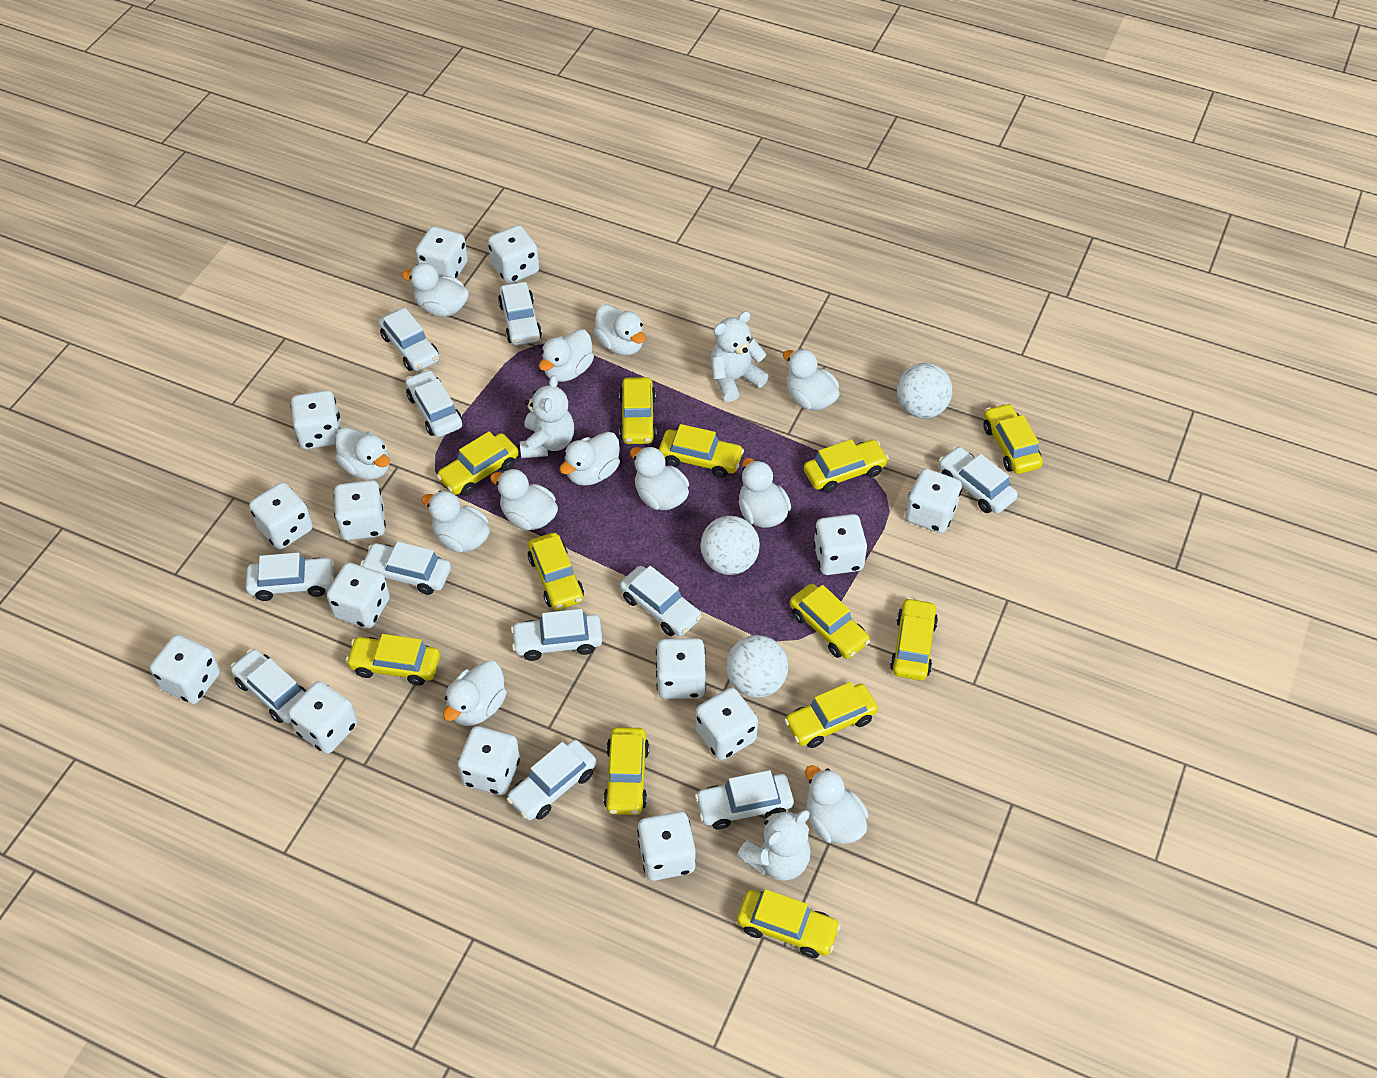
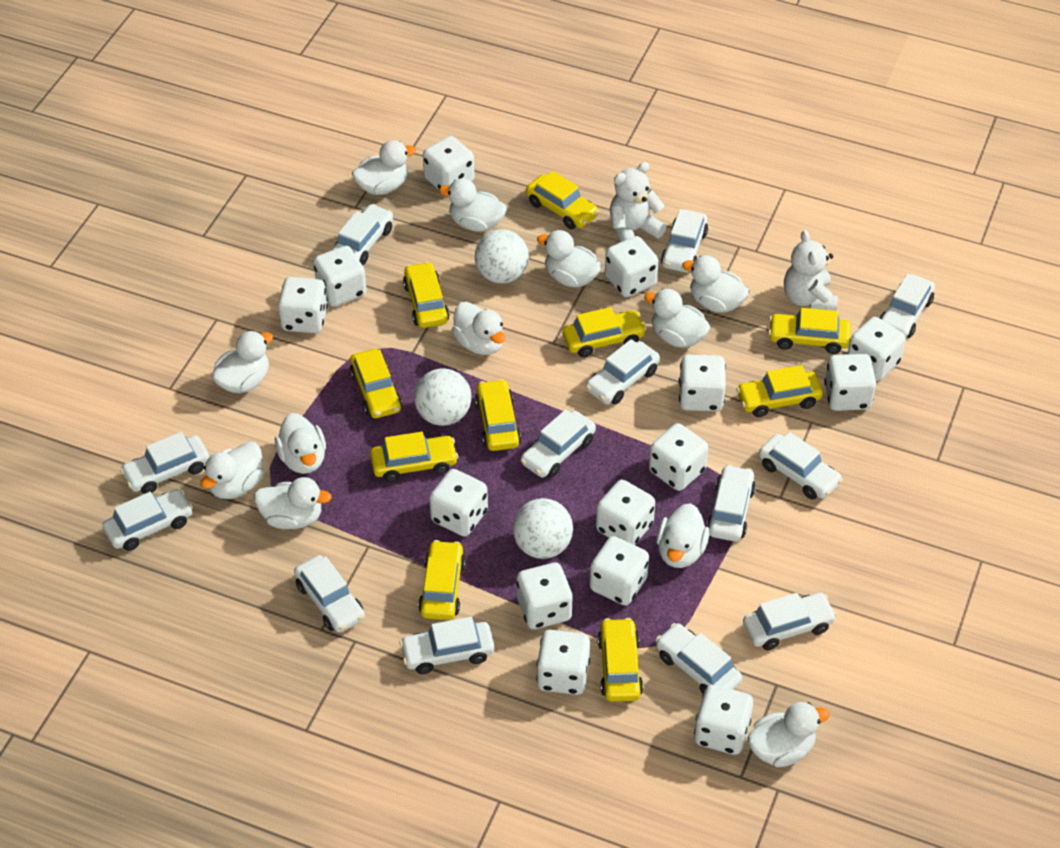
white car: [230,649,307,723] [246,553,335,601] [360,542,451,595] [378,308,439,371] [405,369,463,437] [498,282,542,345] [506,740,597,820] [511,609,602,661] [620,566,702,636] [695,770,794,830] [939,446,1018,513] = 11 -> [103,489,193,551] [120,432,209,494] [294,555,365,633] [332,204,393,265] [399,617,495,674] [520,409,596,478] [585,339,660,404] [656,623,742,694] [661,209,708,272] [706,465,756,542] [743,593,837,650] [759,432,843,500] [880,273,935,338] = 13
white teddy bear: [520,375,574,458] [710,311,769,402] [737,810,811,881] = 3 -> [610,162,666,242] [784,230,838,311] = 2
yellow car: [345,634,440,686] [437,431,519,496] [528,533,584,610] [603,727,649,815] [619,377,657,444] [659,424,744,478] [737,889,841,958] [784,682,878,748] [790,584,870,659] [804,439,889,493] [890,598,938,681] [983,403,1043,474] = 12 -> [350,349,402,418] [370,432,458,482] [403,262,449,328] [418,540,466,620] [475,379,521,451] [526,171,599,229] [562,307,647,357] [597,618,643,702] [736,365,823,417] [768,308,851,354] = 10

